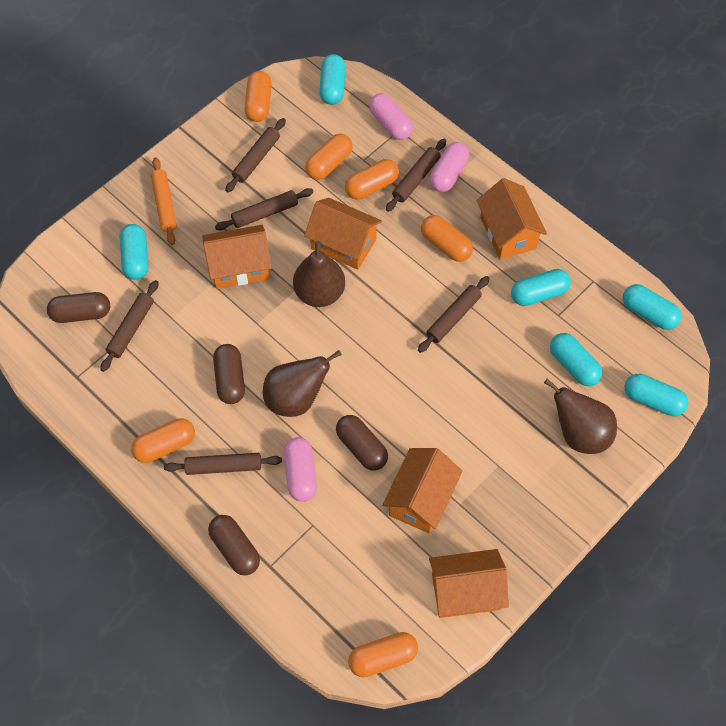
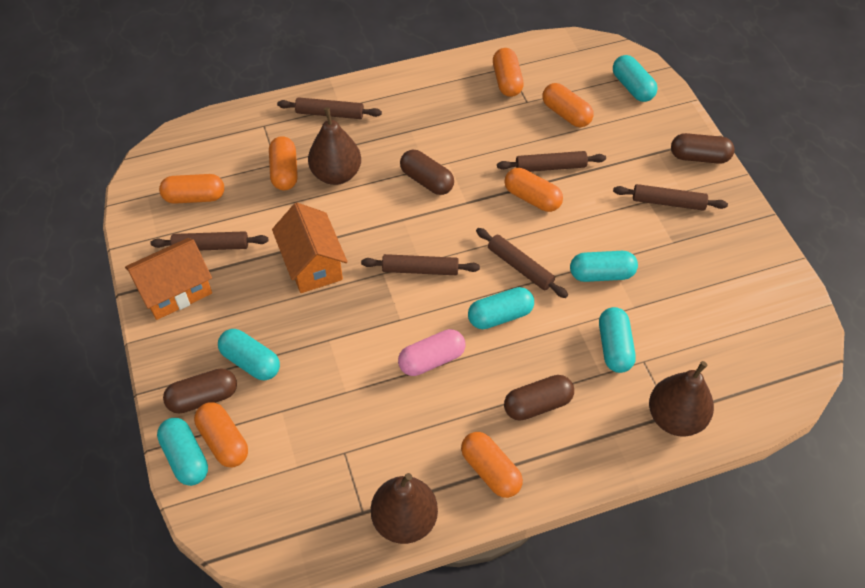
orange capsule: [131,418,195,463] [244,71,272,122] [305,133,353,180] [345,159,399,200] [348,632,418,677] [421,215,473,262] = 6 -> [159,174,224,204] [194,402,248,467] [269,136,298,190] [461,432,523,498] [493,48,524,97] [504,168,563,212] [543,83,594,127] = 7
orange house: [202,225,272,289] [304,198,382,270] [382,448,462,534] [429,549,509,618] [476,178,547,260] = 5 -> [125,238,212,320] [272,203,347,293] = 2
orange rolling pin: [151,158,177,245] = 1 -> none = 0
pink capsule: [284,437,317,502] [369,93,413,140] [430,142,469,192] = 3 -> [398,329,465,376] = 1

